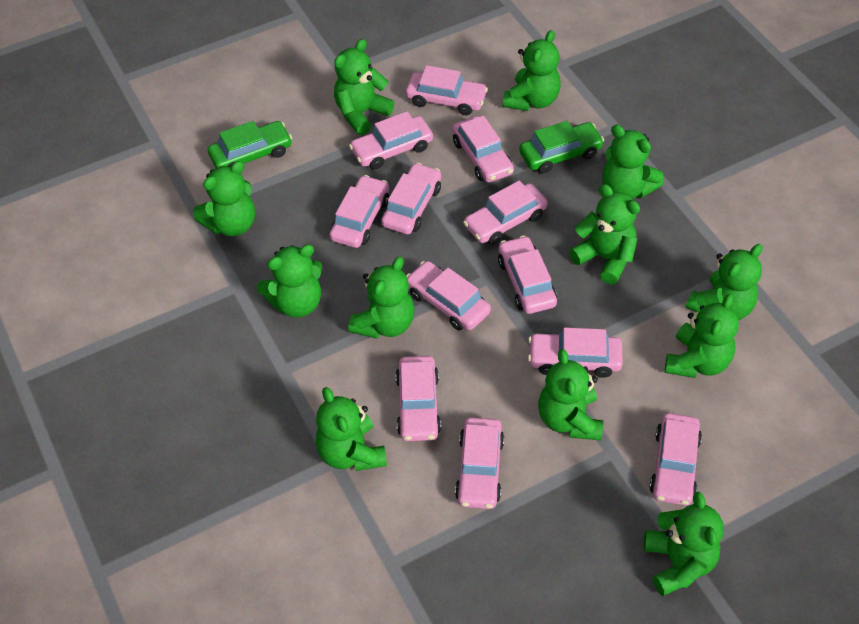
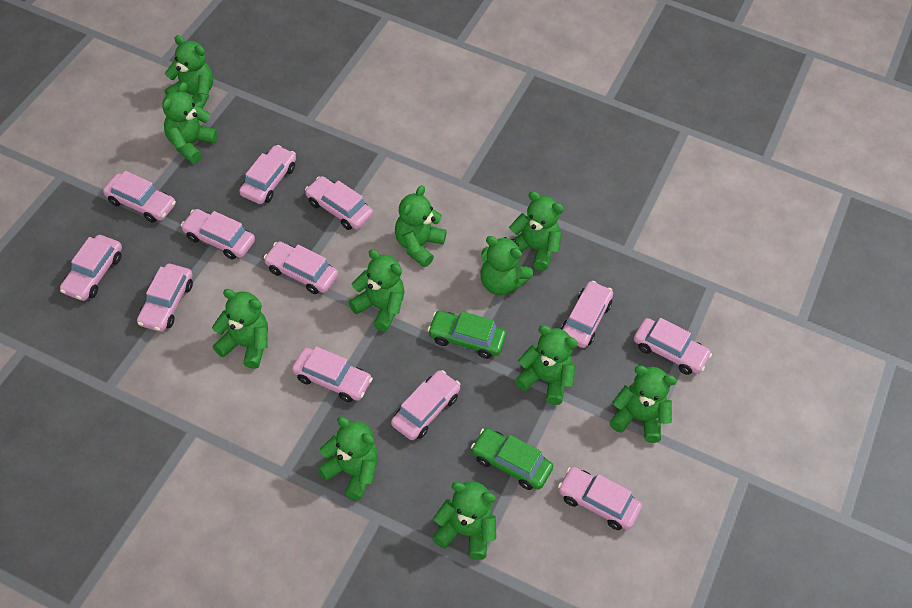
green teddy bear: [193,161,255,236] [257,244,322,318] [316,387,387,471] [334,39,394,135] [348,257,415,339] [503,30,561,111] [538,349,603,440] [569,184,640,285] [602,125,663,199] [644,491,724,596] [665,294,739,378] [686,244,763,320] = 12 -> [162,82,218,163] [164,35,213,109] [212,289,268,369] [317,417,378,500] [348,249,405,331] [395,185,447,267] [432,481,496,560] [481,236,533,295] [509,191,564,271] [515,325,578,405] [609,366,677,443] = 11

